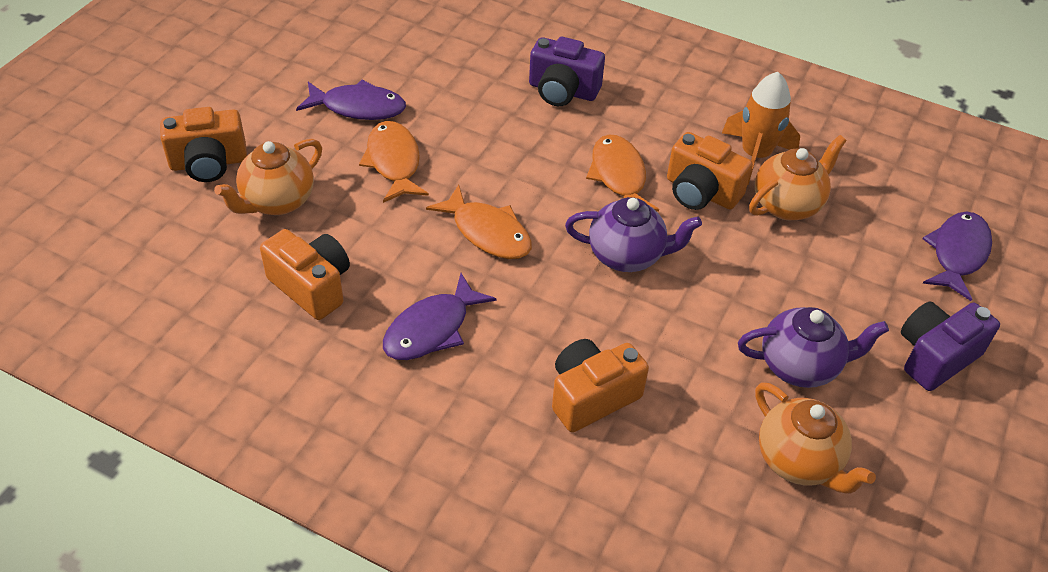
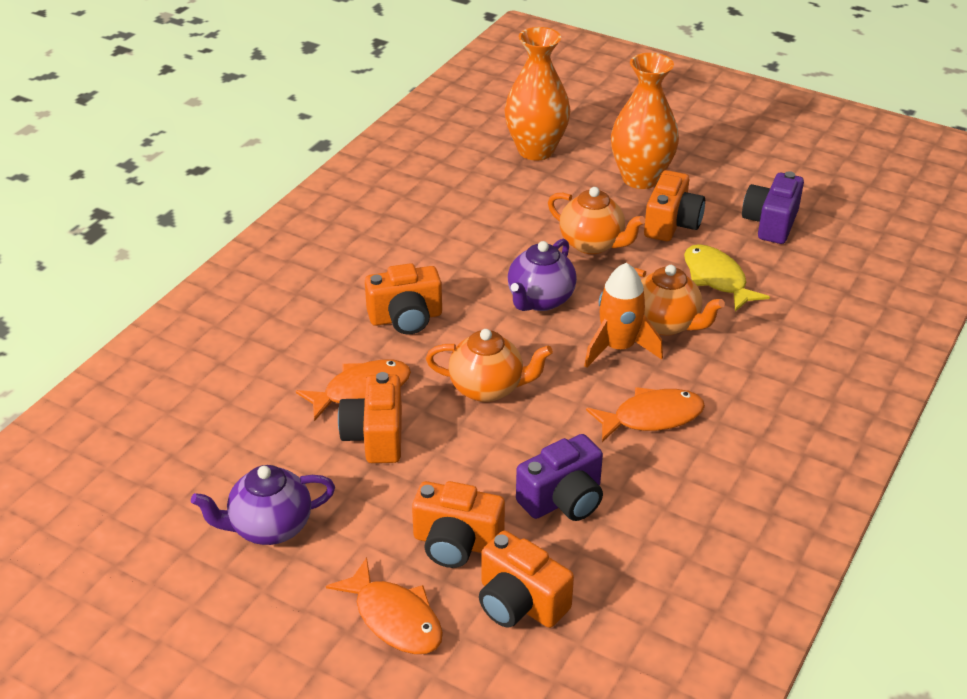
orange camera: [160,107,247,182] [260,229,350,320] [552,339,649,432] [667,132,753,210] = 4 -> [338,372,402,463] [365,263,442,335] [412,481,505,568] [479,531,574,628] [644,170,705,241] = 5
orange vase: none = 0 -> [504,27,570,161] [611,53,679,189] = 2
purple fish: [296,80,406,120] [383,273,496,360] [922,212,992,301] = 3 -> none = 0
yellow fish: none = 0 -> [684,244,770,312] = 1

